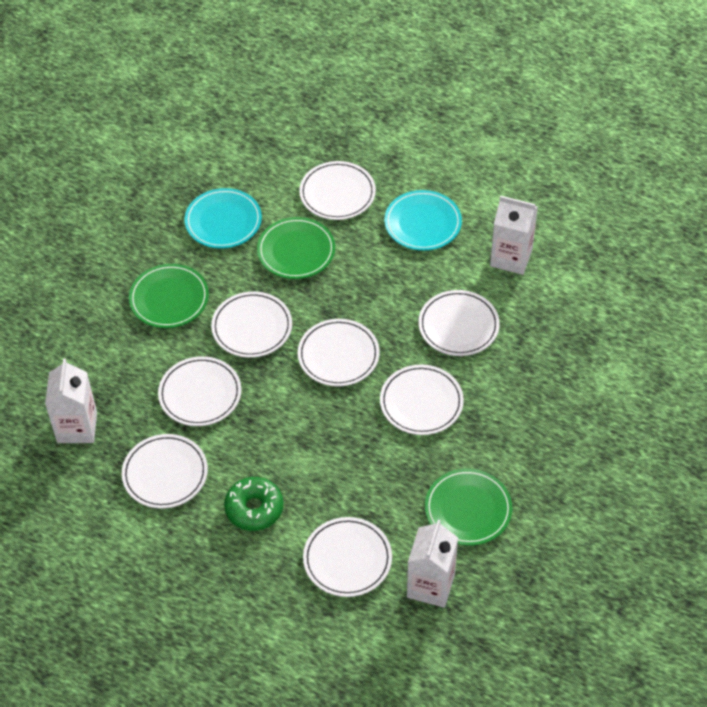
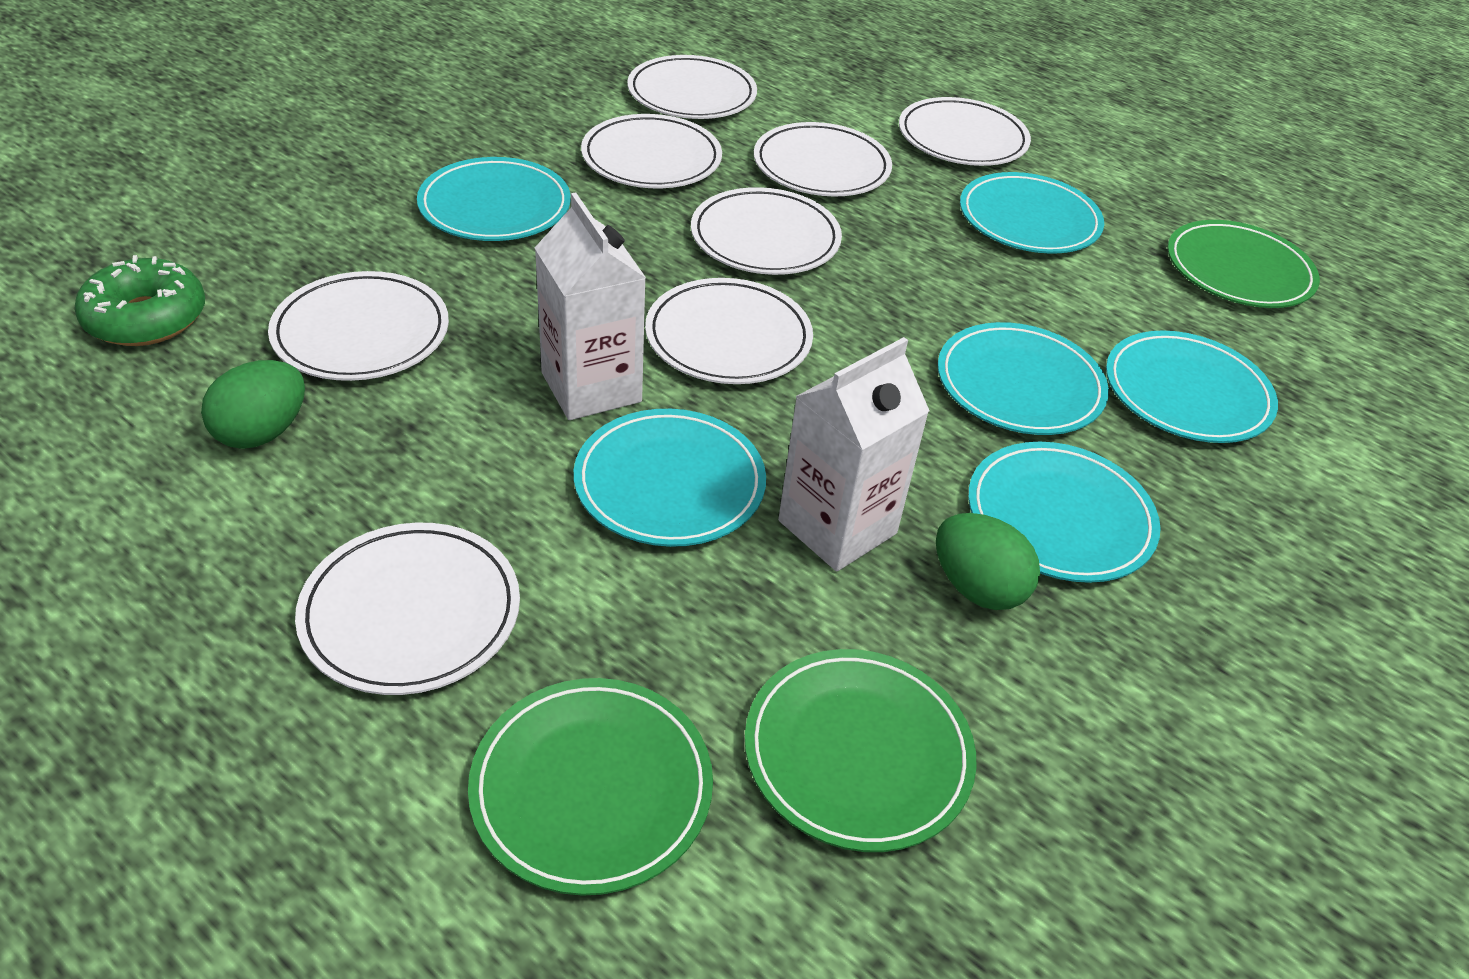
green egg: none = 0 -> [201,360,305,449] [936,513,1040,610] = 2
turquoise plate: [185,188,262,249] [384,190,462,251] = 2 -> [417,157,571,241] [574,409,766,547] [938,322,1109,435] [960,172,1104,254] [968,442,1161,583] [1106,330,1278,443] = 6
white carton: [45,359,97,443] [407,519,458,608] [490,195,538,275] = 3 -> [535,193,646,420] [778,337,930,571] = 2

